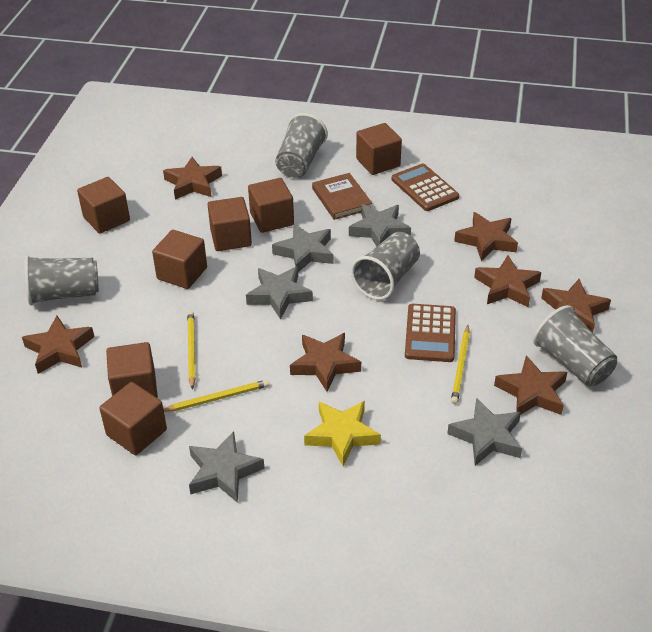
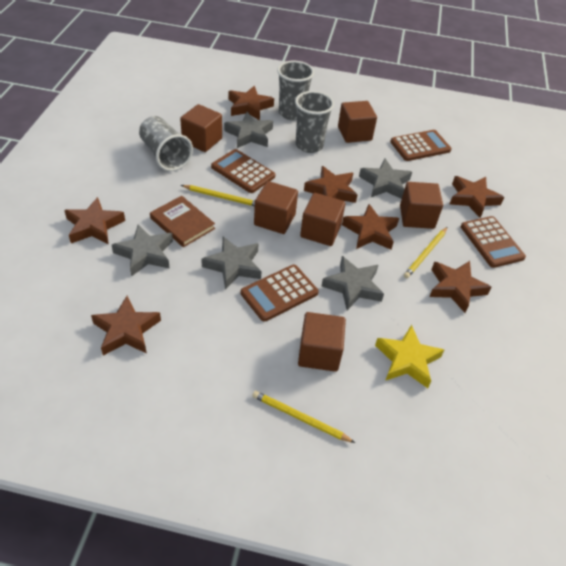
brown calculator: [392,164,459,211] [405,304,456,362] = 2 -> [211,149,275,193] [241,265,319,322] [390,130,452,161] [461,216,526,268] = 4
brown cube: [77,177,130,234] [99,382,167,455] [106,342,158,398] [152,230,207,289] [207,197,252,251] [248,178,294,233] [356,123,402,175] = 7 -> [180,104,222,152] [254,181,298,234] [298,312,346,372] [300,193,345,246] [338,101,377,143] [400,182,443,229] = 6
grey cup: [25,256,99,305] [275,113,328,178] [351,232,420,300] [533,305,617,386] = 4 -> [139,116,193,171] [277,61,314,120] [295,91,334,153] = 3

